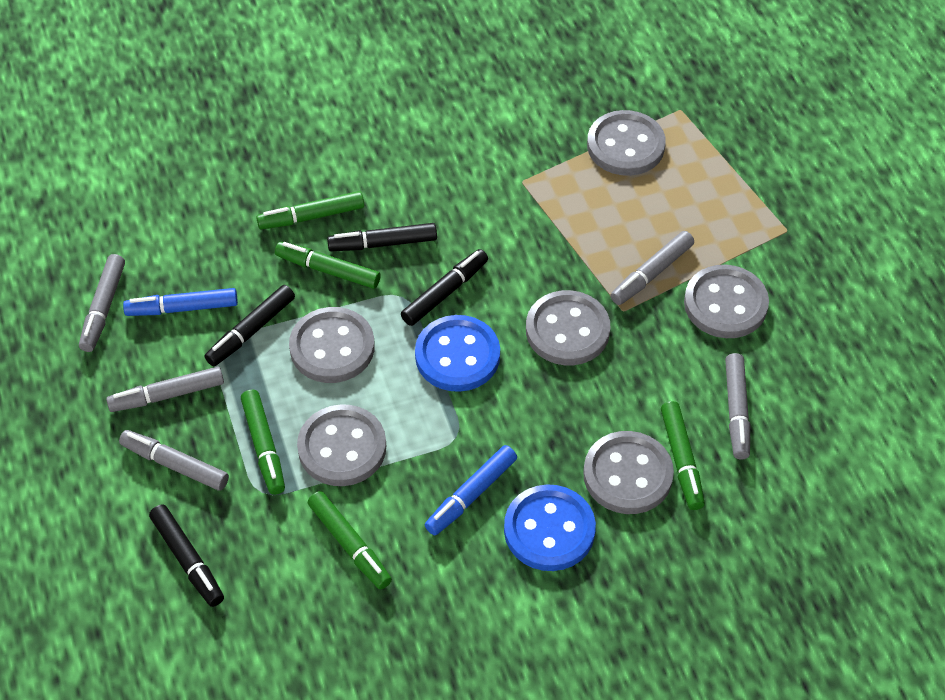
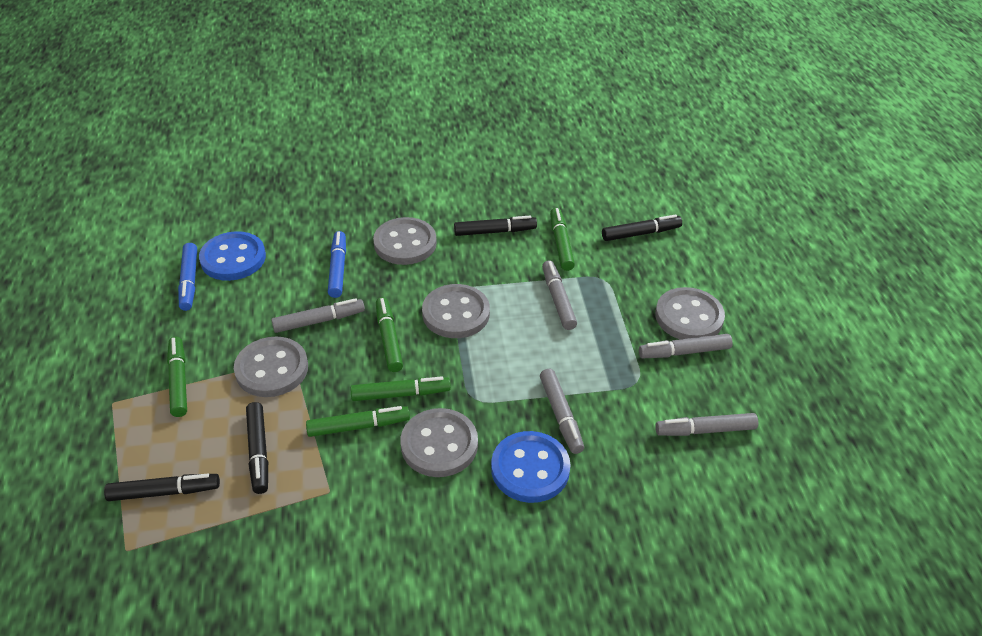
grey button: [289,307,375,383] [297,404,386,486] [526,290,610,365] [583,431,674,514] [587,110,666,176] [684,265,769,338] = 6 -> [234,336,308,397] [373,217,437,265] [400,408,478,477] [422,284,490,338] [655,287,725,339] = 5

